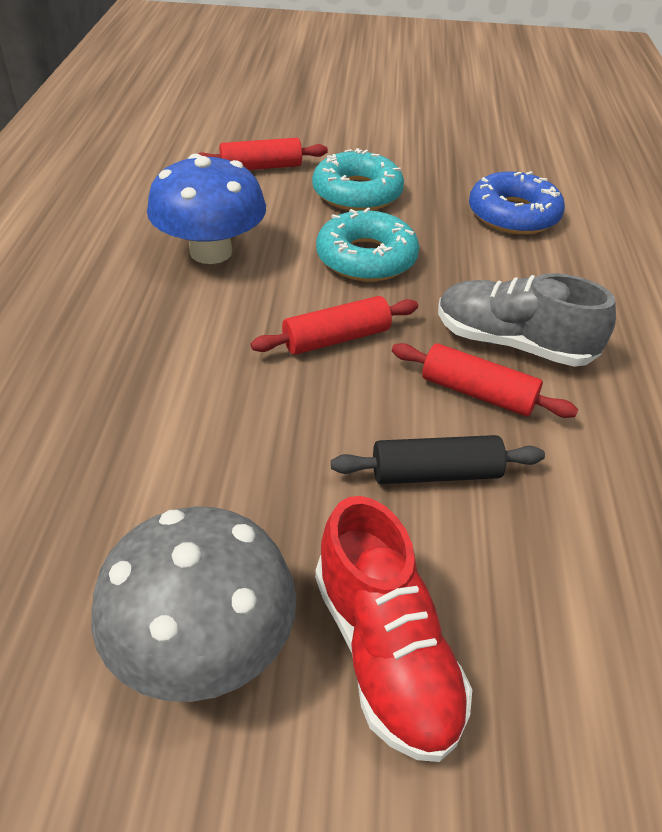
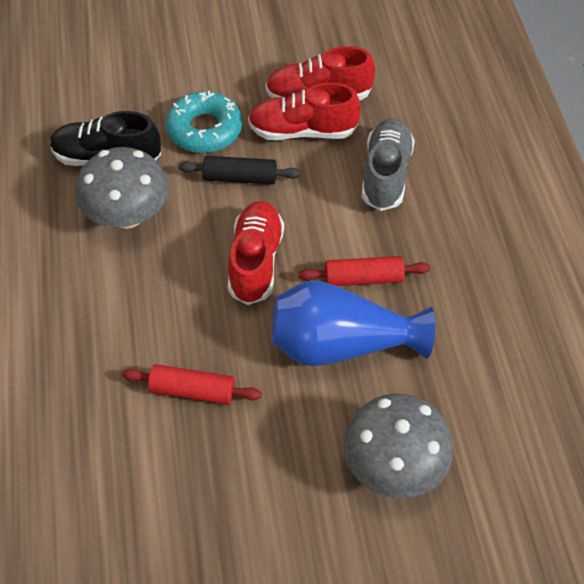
black shoe: none = 0 -> [50,111,161,166] = 1
blue donut: [469,171,565,234] = 1 -> none = 0
blue mushroom: [147,154,266,264] = 1 -> none = 0
blue vase: none = 0 -> [272,281,435,366] = 1
grey mushroom: [91,507,296,702] = 1 -> [76,147,168,229] [344,393,453,498] = 2
red rolling pin: [197,138,328,170] [251,296,418,355] [392,343,578,418] = 3 -> [122,364,262,405] [299,256,430,286] = 2
red shoe: [315,496,472,762] = 1 -> [228,201,284,305] [248,82,361,140] [266,46,375,100] = 3
turquoise donut: [312,148,404,211] [316,208,419,281] = 2 -> [165,91,242,153] = 1

